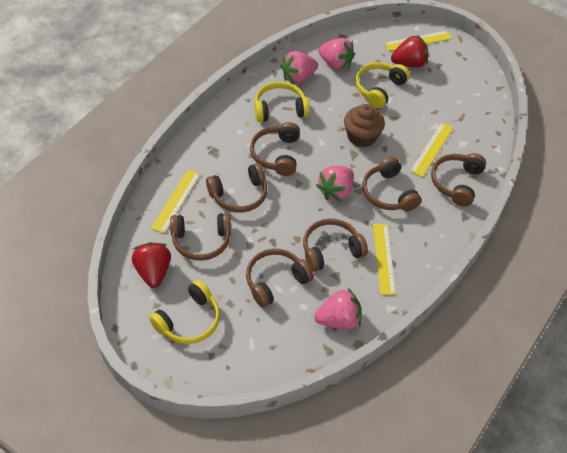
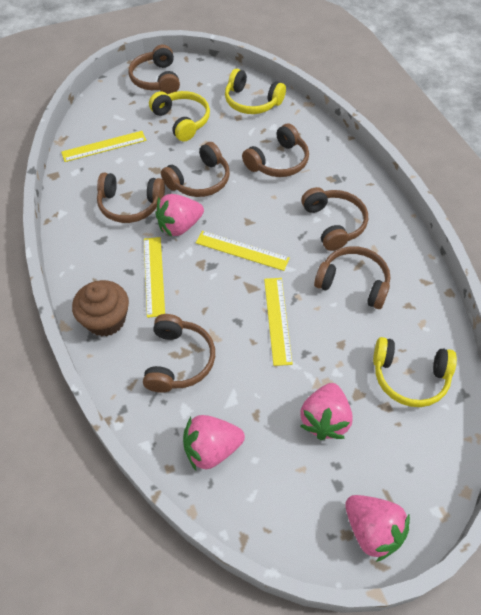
red strawberry: [132,242,171,288] [391,35,428,68] = 2 -> none = 0

